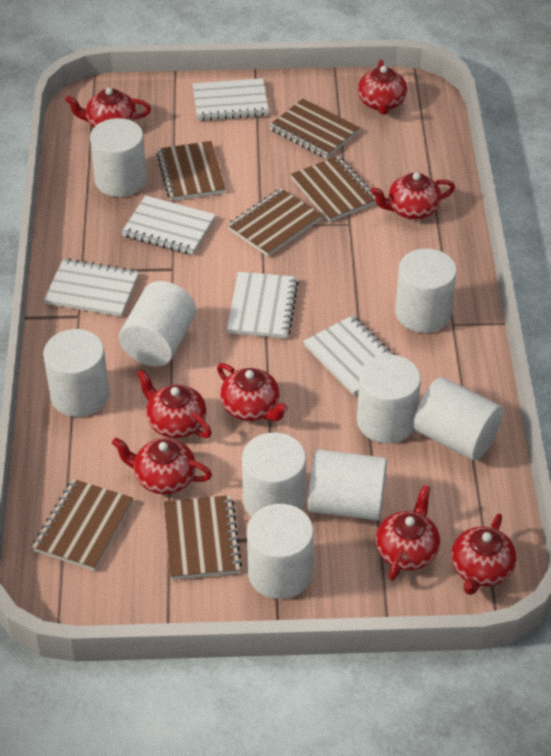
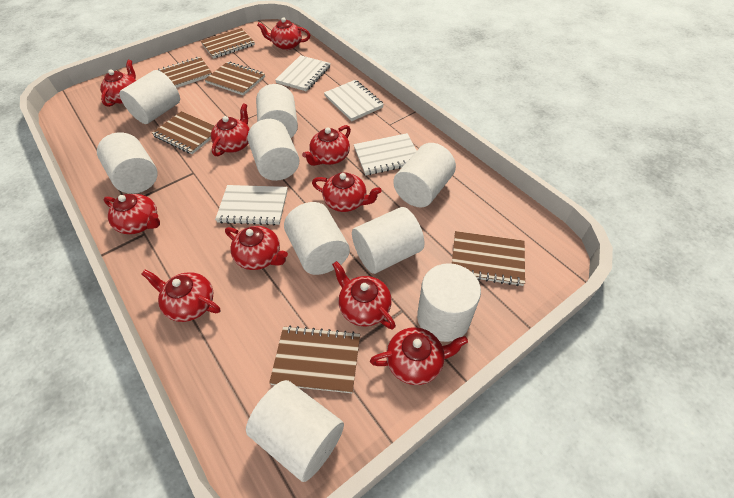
red teapot: [65,88,151,127] [112,437,212,494] [137,369,212,438] [217,363,288,421] [358,60,407,115] [371,172,455,219] [376,485,440,581] [451,513,517,595] = 8 -> [100,60,136,107] [104,194,160,234] [142,269,220,322] [211,103,250,156] [225,226,288,270] [257,17,310,50] [302,125,351,166] [312,172,382,212] [332,261,396,329] [370,327,468,385] = 10
white notebook: [44,258,139,317] [122,196,216,255] [193,78,269,121] [227,272,299,338] [303,315,395,395] = 5 -> [215,185,288,225] [275,55,330,92] [324,80,384,121] [354,133,417,175] = 4

